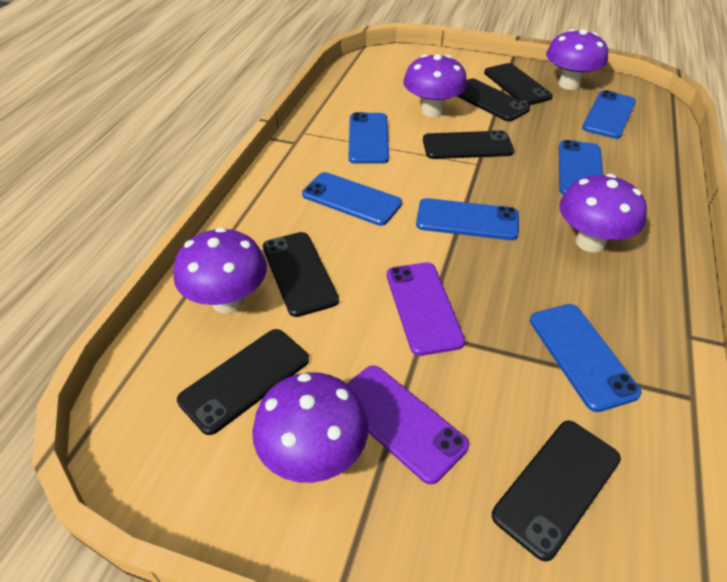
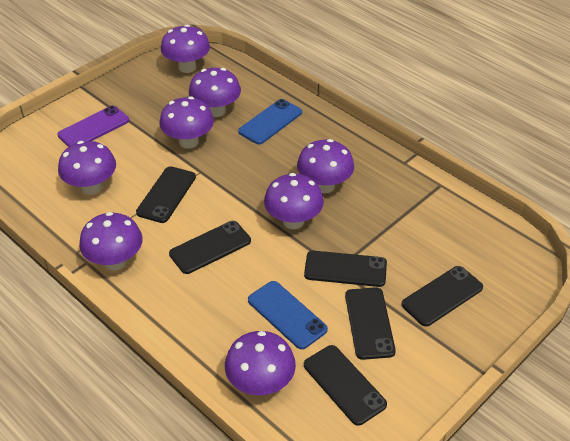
blue phone: [302,172,402,226] [348,112,389,164] [416,198,519,240] [530,304,641,412] [559,140,603,195] [582,90,636,139] = 6 -> [238,99,302,145] [248,281,328,350] = 2
purple mushroom: [174,227,267,314] [252,372,369,483] [403,54,467,117] [546,29,608,90] [560,174,647,253] = 5 -> [58,141,116,195] [79,212,143,271] [159,96,214,149] [161,25,210,73] [189,68,241,117] [225,331,296,395] [264,173,324,229] [297,139,354,193] = 8
purple phone: [347,365,469,484] [387,262,465,356] = 2 -> [57,106,129,147] = 1

